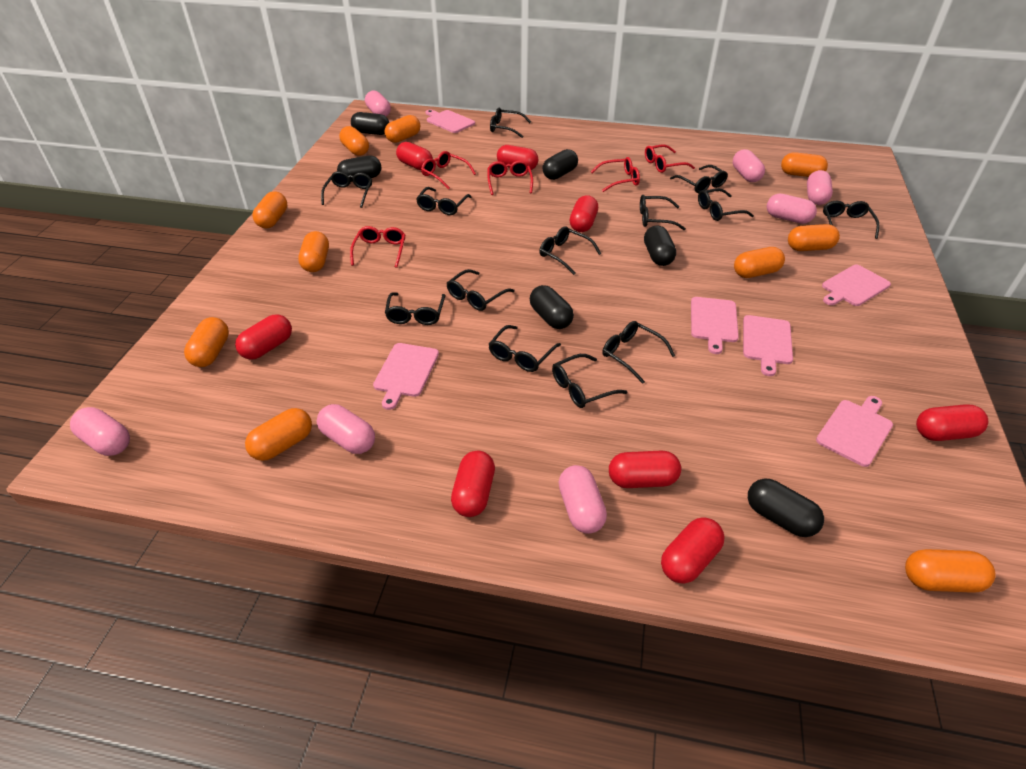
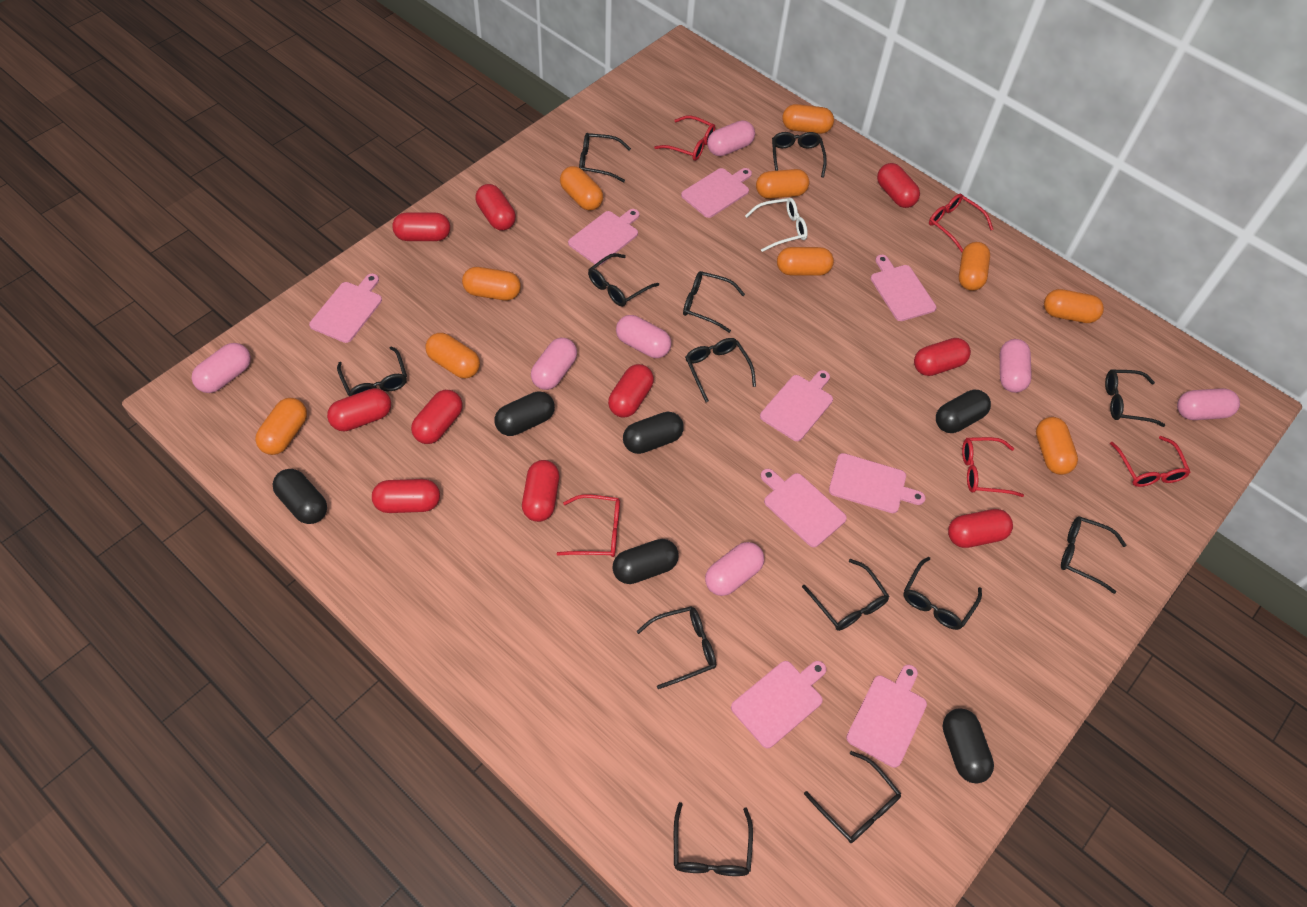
pink cutting board: [373,343,439,410] [426,109,475,133] [691,297,739,354] [743,315,793,376] [816,396,893,467] [822,265,891,306] = 6 -> [309,274,382,343] [568,209,640,265] [681,168,752,218] [731,661,827,748] [760,370,833,441] [761,469,847,547] [829,453,925,513] [846,665,927,768] [871,255,936,321] = 9
red capsule: [235,315,292,360] [396,142,433,170] [451,451,495,517] [497,145,538,170] [570,195,598,232] [609,451,681,488] [661,517,725,584] [916,404,988,441] = 8 -> [327,388,391,431] [372,479,440,513] [392,213,450,241] [411,390,463,444] [475,184,516,230] [522,460,559,522] [608,364,654,417] [877,163,920,208] [914,338,971,376] [948,509,1013,548] = 10
white glasses: none = 0 -> [745,198,808,252] = 1

